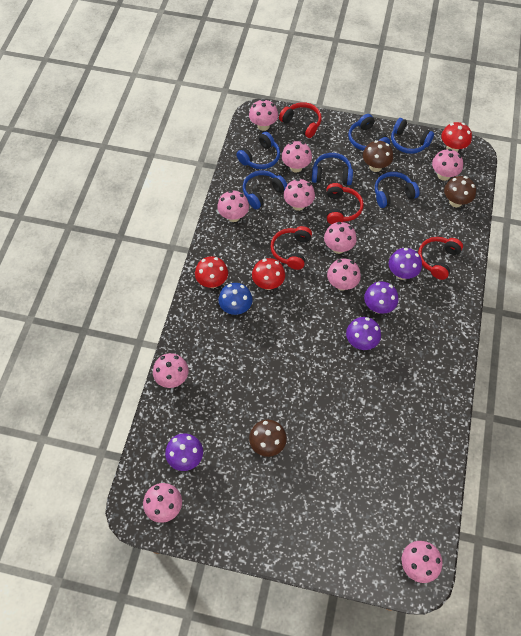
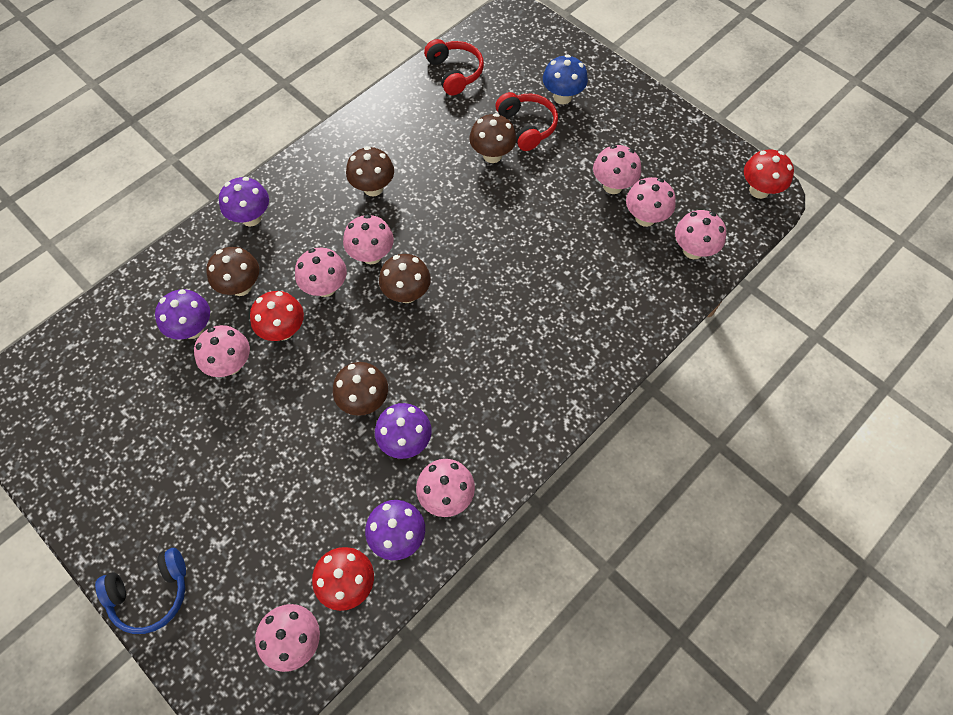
blue headphones: [236,132,280,169] [243,170,287,209] [312,153,353,185] [348,114,390,151] [375,172,420,208] [391,118,434,154] = 6 -> [95,548,186,634] = 1
brown mushroom: [249,420,287,457] [363,140,393,172] [444,176,476,207] = 3 -> [206,247,259,296] [333,362,388,416] [346,146,394,196] [379,254,431,303] [469,113,517,163] = 5
pink mushroom: [143,483,182,523] [153,353,189,388] [217,190,249,222] [249,99,278,131] [282,141,312,172] [284,179,315,211] [324,222,357,254] [327,259,361,290] [402,541,442,583] [432,149,463,181] = 10 -> [194,325,250,377] [255,604,320,672] [295,248,347,297] [343,214,394,264] [416,459,475,517] [593,145,641,194] [626,177,676,227] [675,210,726,259] = 8
red headphones: [270,226,312,270] [279,102,321,138] [327,183,364,224] [418,237,463,280] = 4 -> [424,39,484,95] [495,92,558,151] = 2

